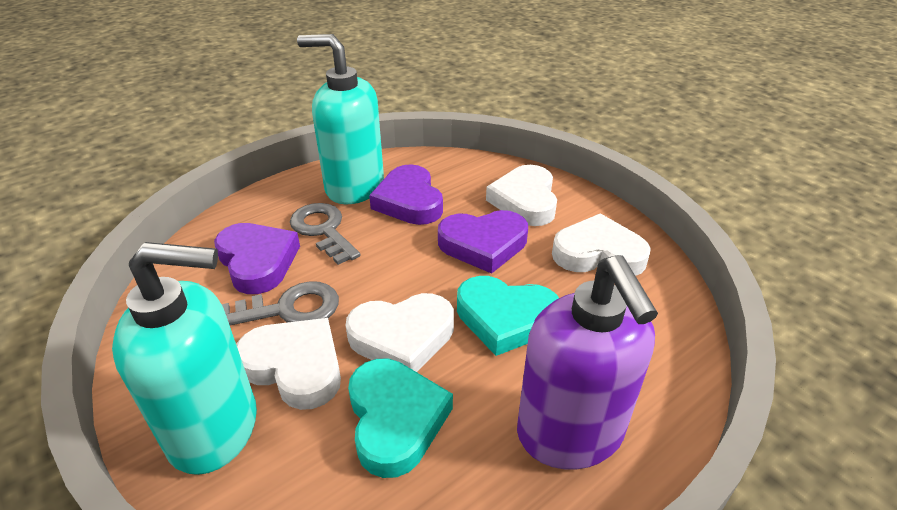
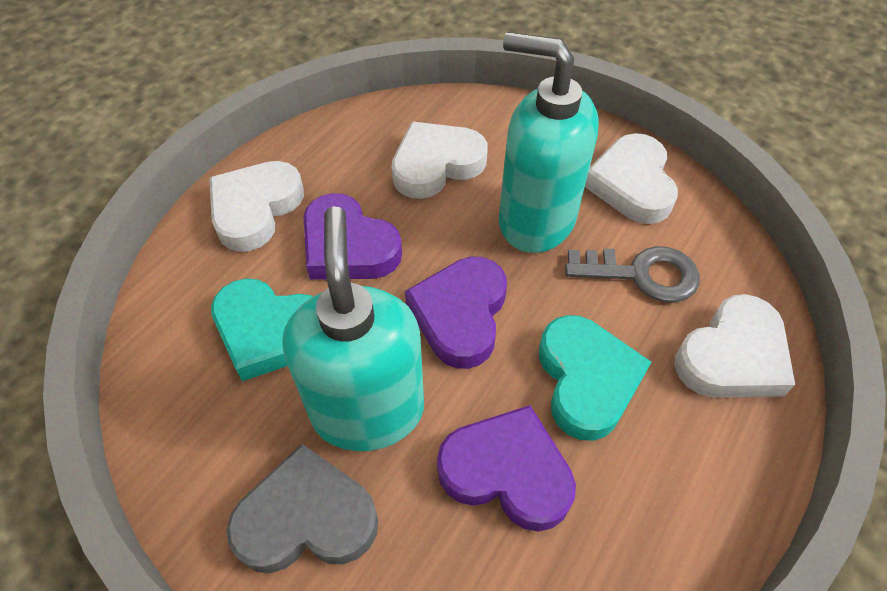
grey heart: none = 0 -> [226,444,378,573] = 1
grey key: [222,281,339,325] [290,203,361,265] = 2 -> [565,246,700,303] = 1
purple soap dispenser: [517,255,658,470] = 1 -> none = 0

